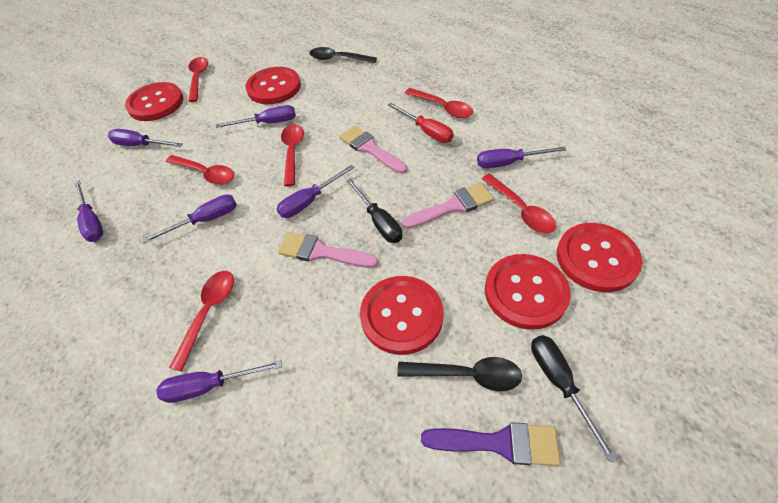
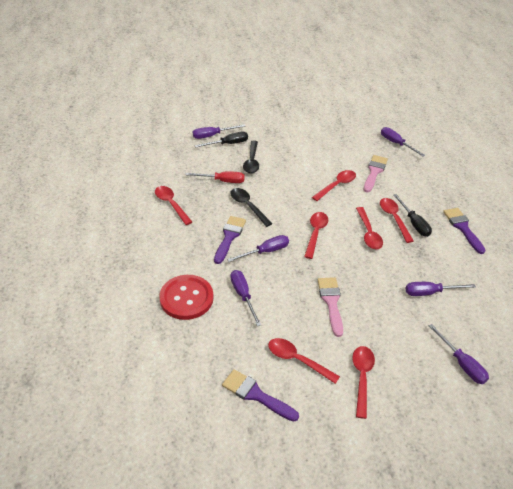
pink brush: [278,232,378,268] [339,126,407,174] [402,183,494,229] = 3 -> [318,277,343,337] [364,155,388,192] = 2
purple brush: [421,422,560,466] = 1 -> [214,216,246,264] [222,369,299,422] [443,208,486,254] = 3
purple screwdriver: [74,180,103,242] [108,129,183,147] [142,194,237,243] [156,360,282,403] [216,105,296,128] [277,165,355,218] [477,146,566,168] = 7 -> [193,124,246,139] [227,235,289,262] [230,270,261,326] [381,127,425,156] [406,282,476,296] [429,324,489,384] = 6
red button: [125,82,183,121] [246,67,301,104] [360,276,444,355] [485,254,570,330] [557,223,642,292] = 5 -> [159,275,214,320] = 1
red spoon: [166,155,234,185] [169,271,234,371] [188,57,208,102] [281,124,304,186] [405,88,473,118] [482,174,556,233] = 6 -> [155,186,192,225] [268,338,340,384] [304,212,328,259] [312,170,356,201] [352,346,375,419] [356,207,383,249] [380,198,414,243] = 7

